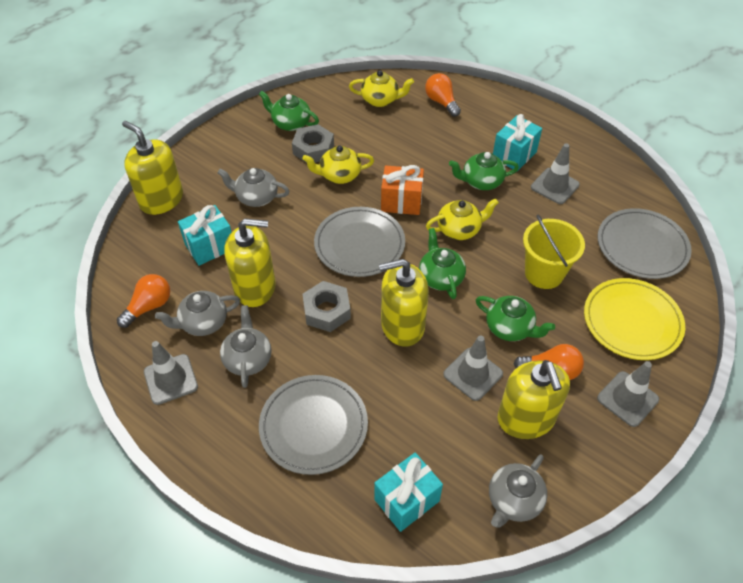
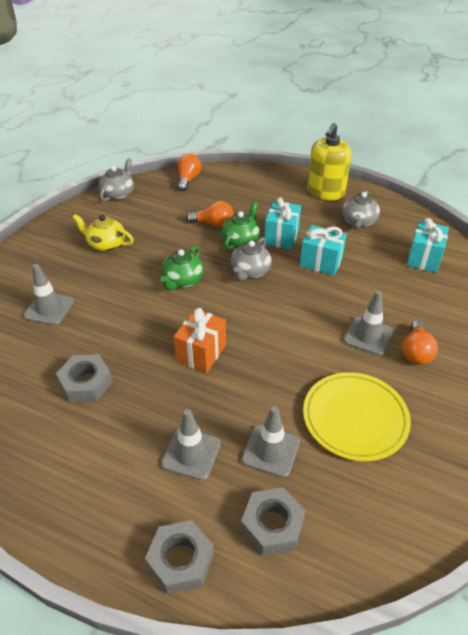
green teapot: [259,91,319,131] [419,228,466,299] [449,152,519,190] [476,296,555,341] = 4 -> [160,246,204,290] [221,202,260,250] = 2
grey nut: [292,124,334,163] [303,281,351,332] = 2 -> [56,354,113,403] [145,520,214,594] [241,487,306,556] = 3
grey plate: [259,375,368,475] [314,207,405,277] [598,208,692,279] = 3 -> none = 0
grey teapot: [155,291,240,336] [217,168,290,207] [220,305,272,388] [489,455,547,527] = 4 -> [99,158,134,202] [231,237,272,281] [342,190,380,229] = 3
yellow bucket: [523,215,585,289] = 1 -> none = 0
yellow soap dispenser: [122,121,183,215] [224,218,276,307] [379,259,429,347] [498,360,570,439] = 4 -> [308,123,352,200] = 1
yellow teapot: [302,146,374,184] [349,70,414,107] [426,198,499,240] = 3 -> [72,214,134,252] = 1

